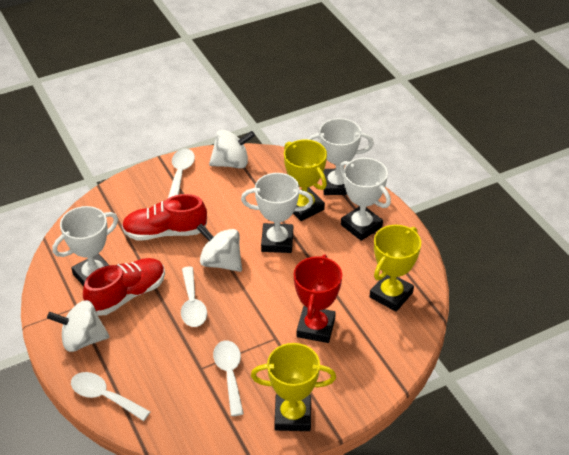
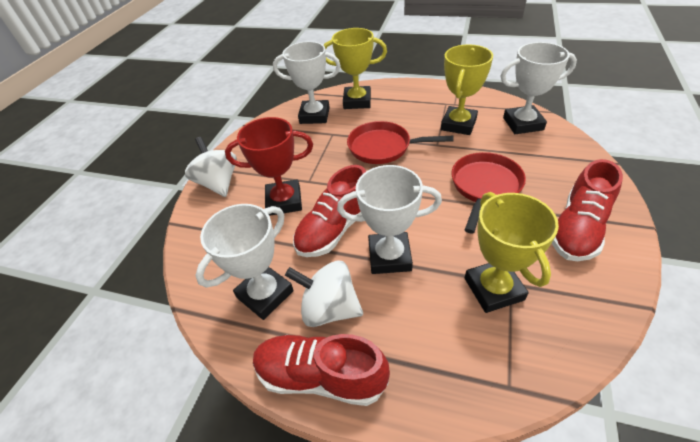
red pan: none = 0 -> [347,121,454,164] [452,152,526,234] = 2
red shoe: [83,258,165,316] [122,194,207,241] = 2 -> [253,334,390,406] [293,165,366,257] [552,159,623,261] = 3
white spinning top: [47,300,110,352] [197,224,242,272] [209,129,255,169] = 3 -> [185,137,237,197] [285,260,363,327] = 2
white spoon: [71,372,150,421] [168,149,195,198] [181,267,207,327] [213,341,244,416] = 4 -> none = 0

